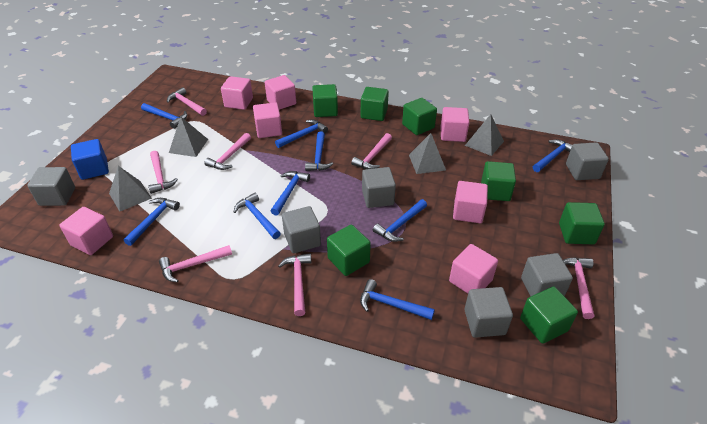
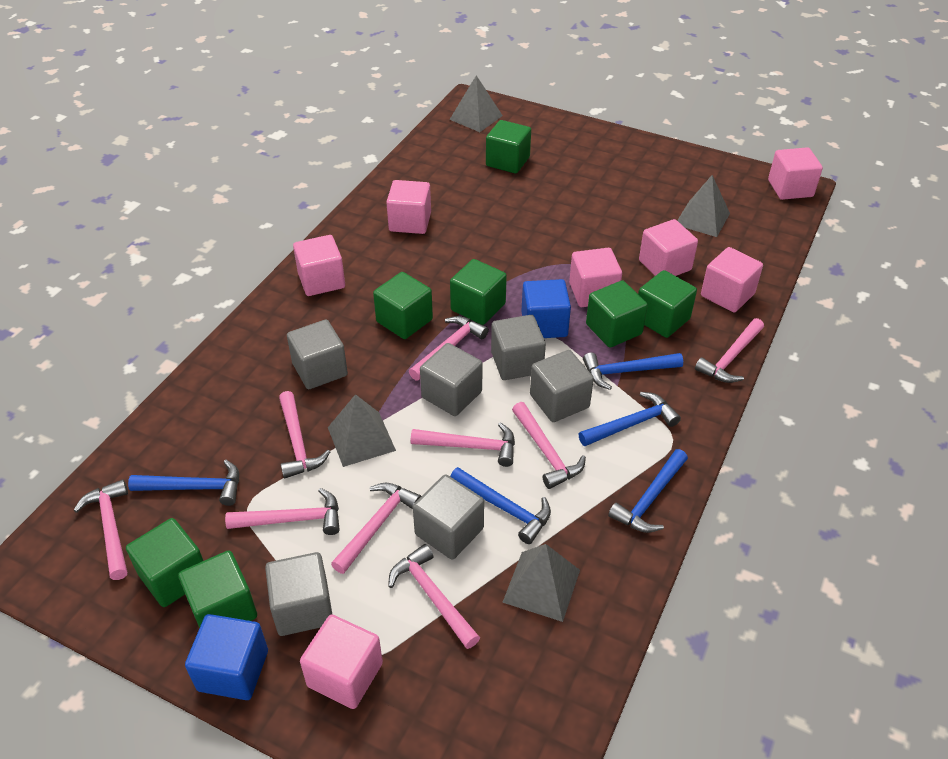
blue cube: [71,139,109,180] = 1 -> [185,614,268,700] [521,279,571,338] = 2
blue hammer: [124,198,180,246] [141,103,187,129] [234,193,281,239] [271,171,310,216] [275,120,328,148] [305,131,333,171] [360,279,435,320] [373,199,427,242] [533,139,572,172] = 9 -> [128,460,239,506] [450,467,551,544] [579,392,681,446] [583,352,683,390] [608,449,688,533] = 5
pink hammer: [148,151,178,194] [159,245,232,282] [167,88,207,116] [204,133,251,170] [278,253,312,316] [351,133,392,169] [563,258,594,319] = 7 -> [73,479,128,580] [225,488,340,535] [279,391,330,478] [331,483,421,574] [388,544,480,649] [409,316,489,381] [411,422,515,467] [512,402,586,489] [695,318,764,383] = 9

